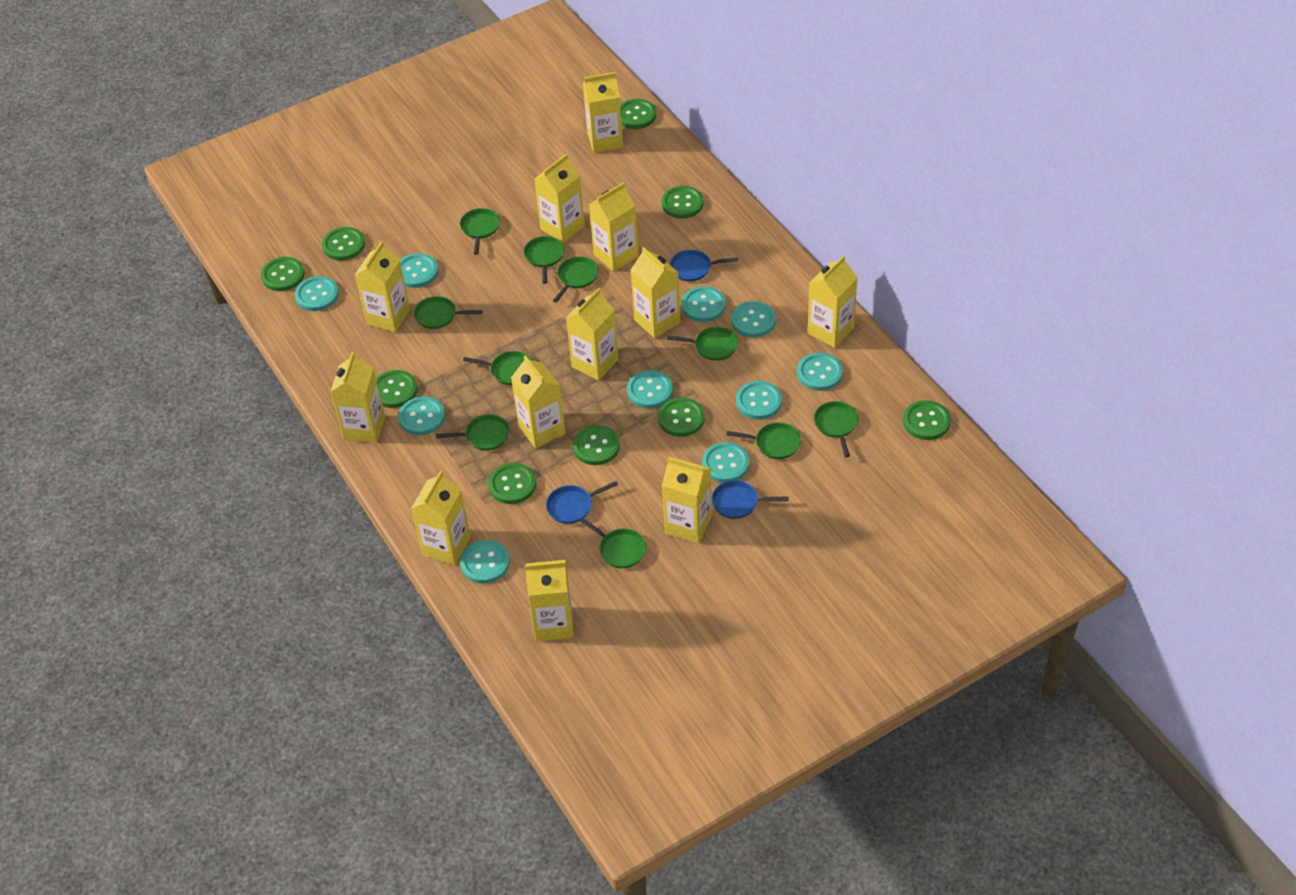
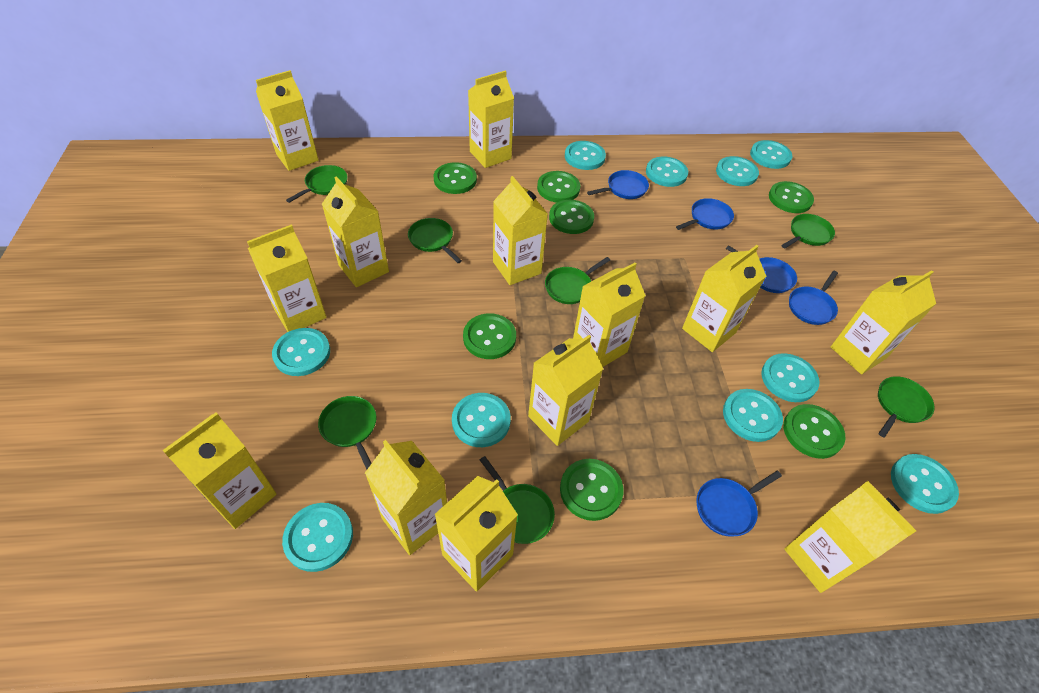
blue pan: [546,481,618,524] [670,250,738,282] [712,480,788,519] = 3 -> [587,170,649,199] [676,198,734,230] [696,471,782,537] [726,245,797,293] [789,271,838,325] = 5
green button: [261,257,305,291] [322,227,365,261] [376,370,417,408] [488,463,536,504] [573,425,620,465] [620,99,656,129] [658,398,705,437] [661,186,704,219] [903,400,951,440] = 9 -> [434,162,477,194] [463,313,516,359] [537,171,580,202] [549,200,594,234] [560,459,623,521] [769,181,814,213] [783,404,845,459] = 7
green pan: [414,296,483,329] [436,414,510,451] [460,208,500,255] [463,351,532,385] [524,236,564,284] [553,256,599,302] [580,518,646,568] [667,327,738,361] [726,422,801,459] [814,401,859,457] = 10 -> [286,165,348,203] [318,396,377,470] [408,218,462,263] [480,456,555,544] [545,257,610,304] [781,214,835,248] [878,376,935,438] = 7
yellow carton: [330,352,385,443] [355,241,410,332] [411,471,471,565] [511,355,566,448] [525,560,574,641] [534,154,585,243] [566,288,618,381] [583,72,623,153] [589,182,638,271] [631,247,680,338] [662,457,712,544] [808,255,858,348] = 12 -> [163,413,277,529] [247,225,327,332] [256,70,319,171] [322,176,389,287] [365,440,447,555] [435,476,518,592] [468,70,514,168] [493,176,548,285] [528,335,603,446] [573,263,646,367] [682,245,766,352] [784,481,916,593] [831,270,936,374] = 13

